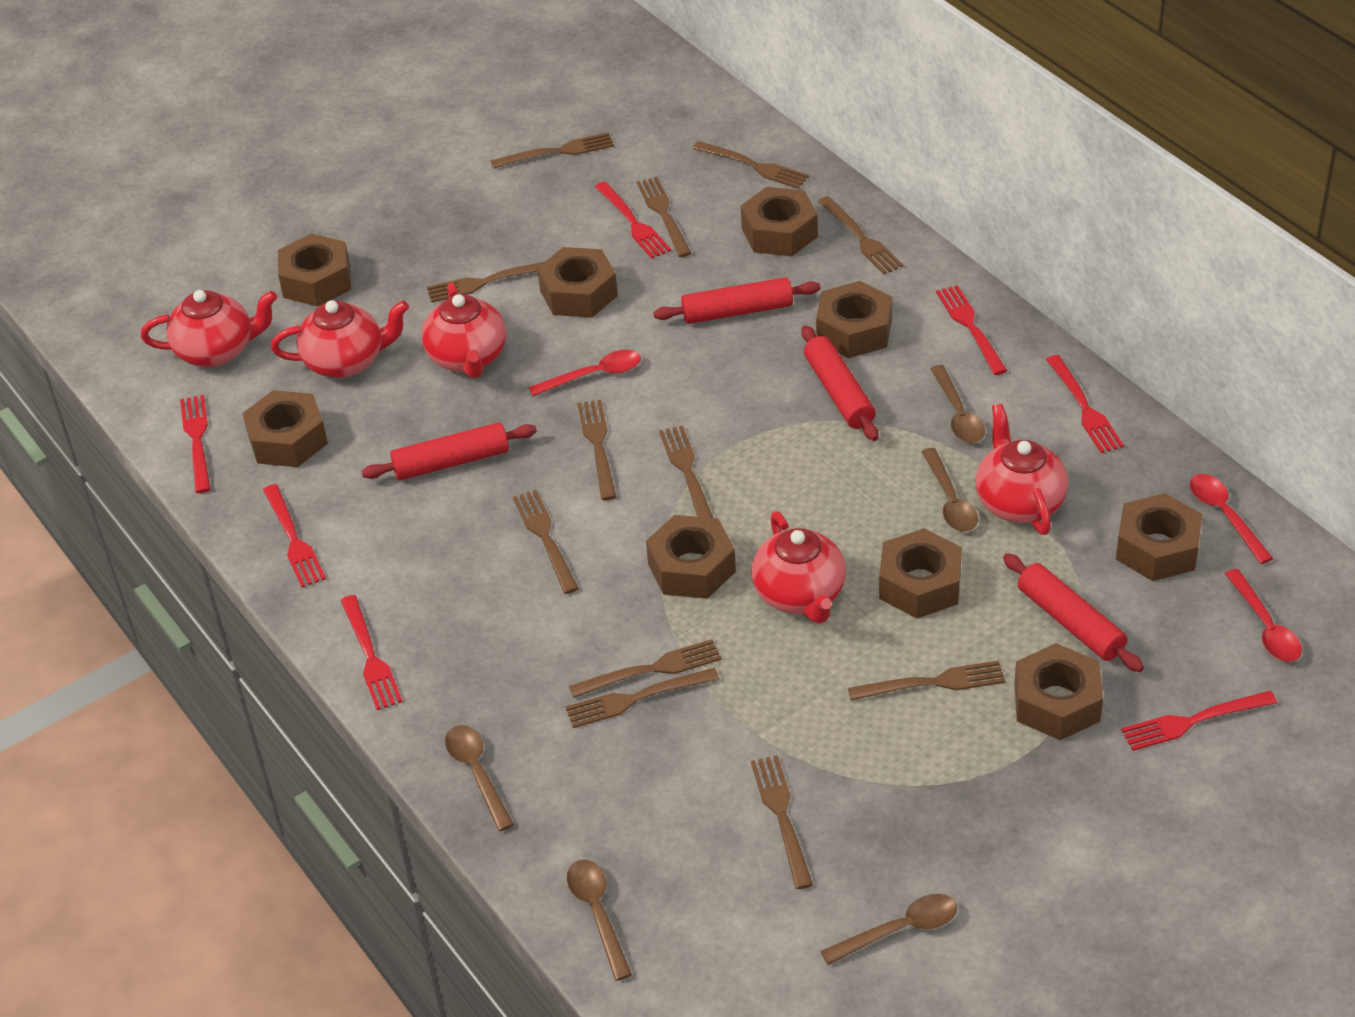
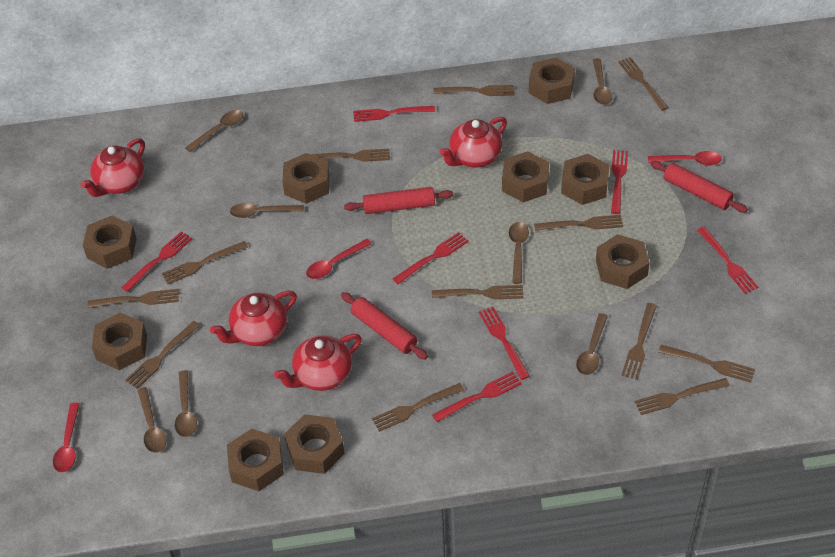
brown spoon: [445,725,514,831] [567,859,632,981] [821,894,957,965] [921,448,978,532] [930,365,985,443] = 5 -> [137,387,167,453] [175,370,197,437] [185,110,243,152] [230,203,304,218] [509,222,529,284] [576,313,608,375] [593,58,612,105] = 7
red rolling pin: [362,422,537,480] [653,277,821,324] [801,325,879,441] [1003,553,1144,672] = 4 -> [341,292,428,360] [344,187,454,214] [650,161,748,213] = 3
red teapot: [141,290,277,367] [271,300,409,378] [421,282,506,378] [752,511,846,623] [976,403,1068,535] = 5 -> [81,138,145,197] [210,291,297,346] [274,334,362,391] [440,117,507,167] = 4

